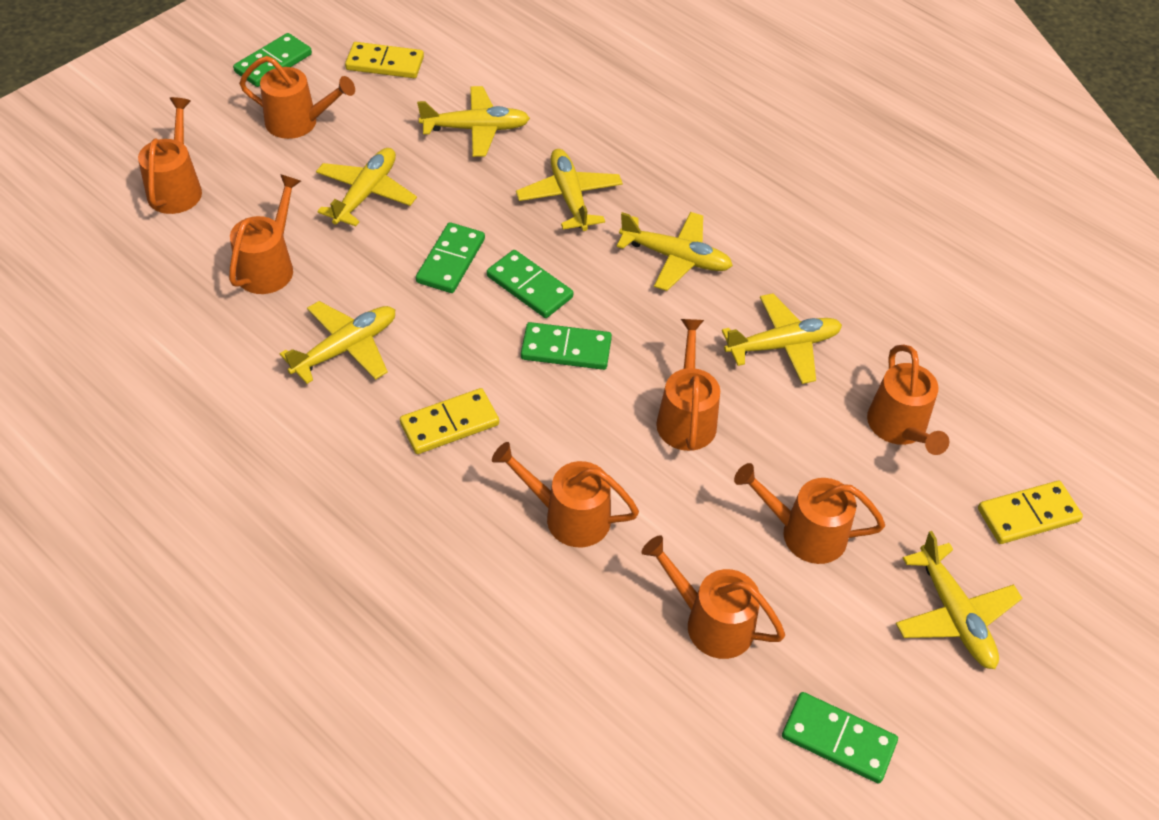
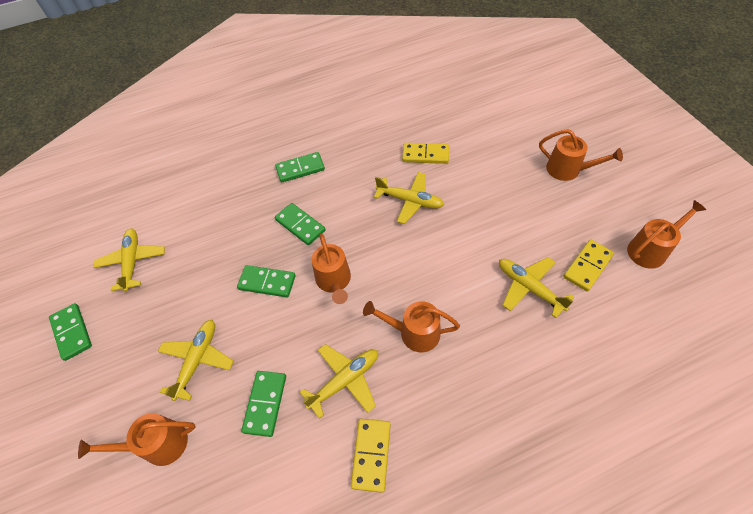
orange watering can: [138,97,202,214] [229,174,301,294] [239,56,355,139] [492,442,639,547] [642,535,785,659] [656,319,720,451] [734,463,885,564] [867,345,949,455] = 8 -> [78,413,196,466] [311,234,351,304] [363,301,460,352] [539,129,623,181] [627,200,706,269] = 5
yellow plane: [280,301,395,384] [316,148,417,226] [417,86,530,157] [516,149,623,231] [616,212,733,291] [722,293,842,384] [896,531,1022,669] = 7 -> [93,228,165,292] [158,320,234,401] [300,344,378,419] [374,172,444,224] [499,257,574,318] = 5

